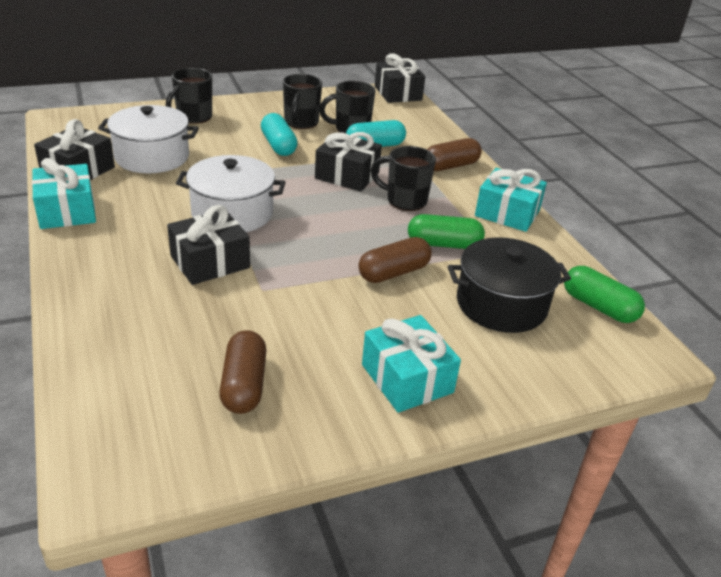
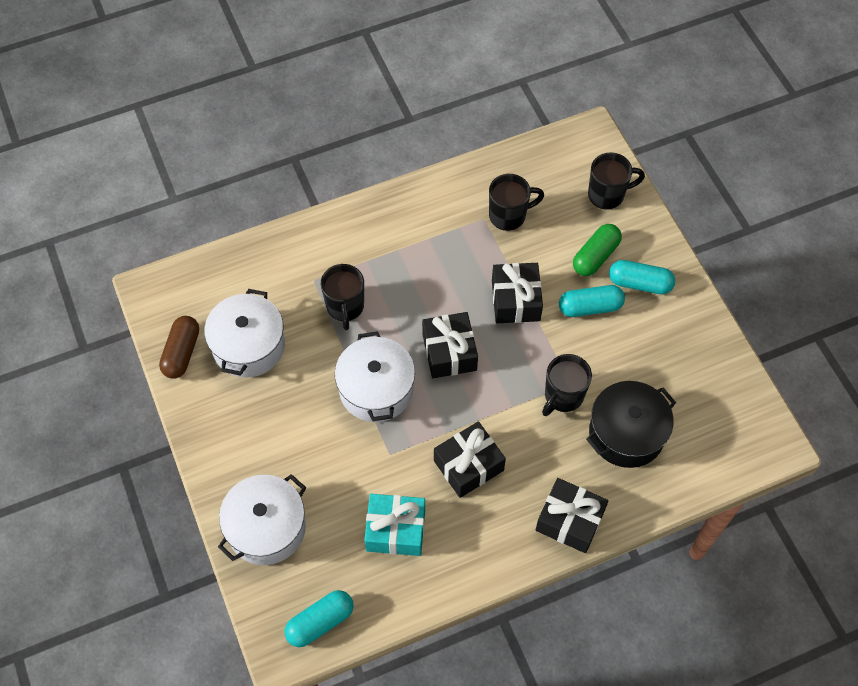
brown capsule: [219,330,266,414] [359,237,432,283] [427,138,482,171] = 3 -> [159,316,199,379] = 1
green capsule: [408,214,485,249] [564,266,645,323] = 2 -> [573,224,622,276] = 1
turquoise capsule: [261,113,298,156] [346,120,406,147] = 2 -> [285,590,354,647] [559,285,625,317] [609,260,675,294] = 3
turquoise gift: [32,158,96,229] [362,315,461,413] [475,168,547,232] = 3 -> [364,494,425,556] = 1
white pot: [98,105,199,173] [176,155,286,232] = 2 -> [204,289,285,378] [218,474,306,565] [335,331,415,422] = 3

